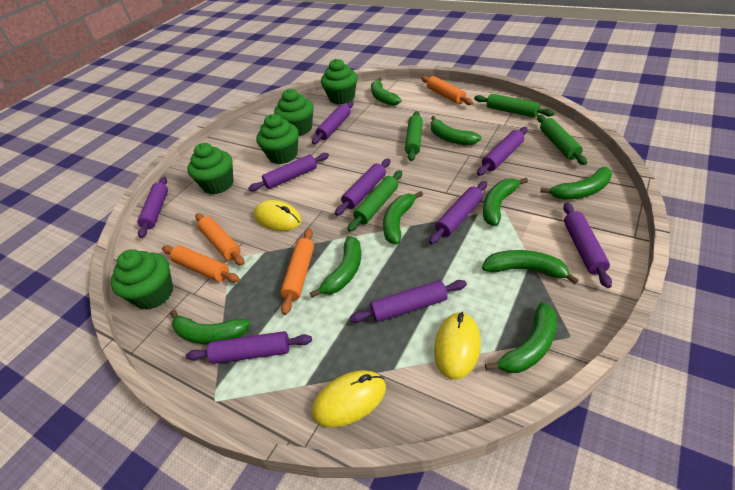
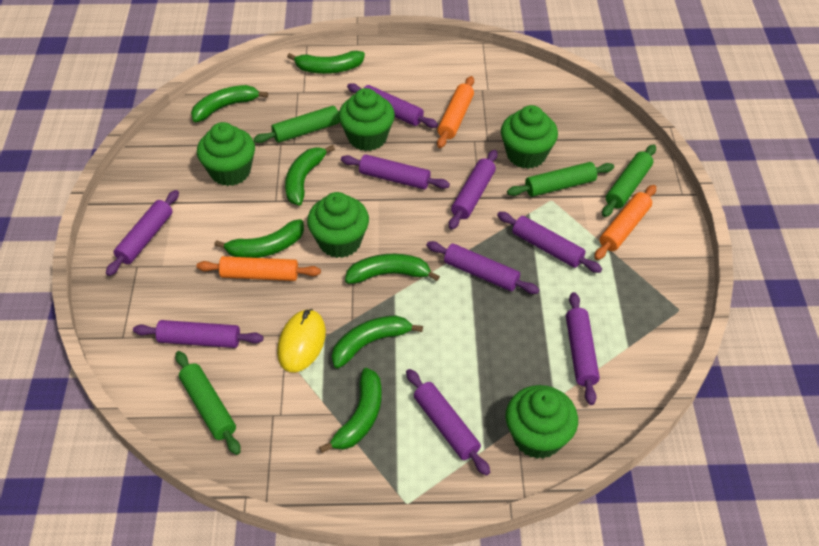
green banana: [170,310,251,344] [310,236,361,298] [371,77,402,106] [383,191,423,244] [430,116,481,145] [482,250,579,284] [483,178,528,226] [485,302,557,373] [540,167,612,200] = 9 -> [191,85,268,122] [214,219,304,258] [285,145,335,206] [287,51,365,74] [319,368,382,453] [332,315,423,368] [345,254,440,284] = 7
orange rolling pin: [162,245,240,283] [195,213,244,266] [281,228,314,315] [421,76,473,105] = 4 -> [197,256,321,281] [437,76,474,148] [594,185,656,260] = 3
yellow mouse: [254,200,302,231] [312,370,386,428] [434,312,481,379] = 3 -> [277,309,326,372] = 1

